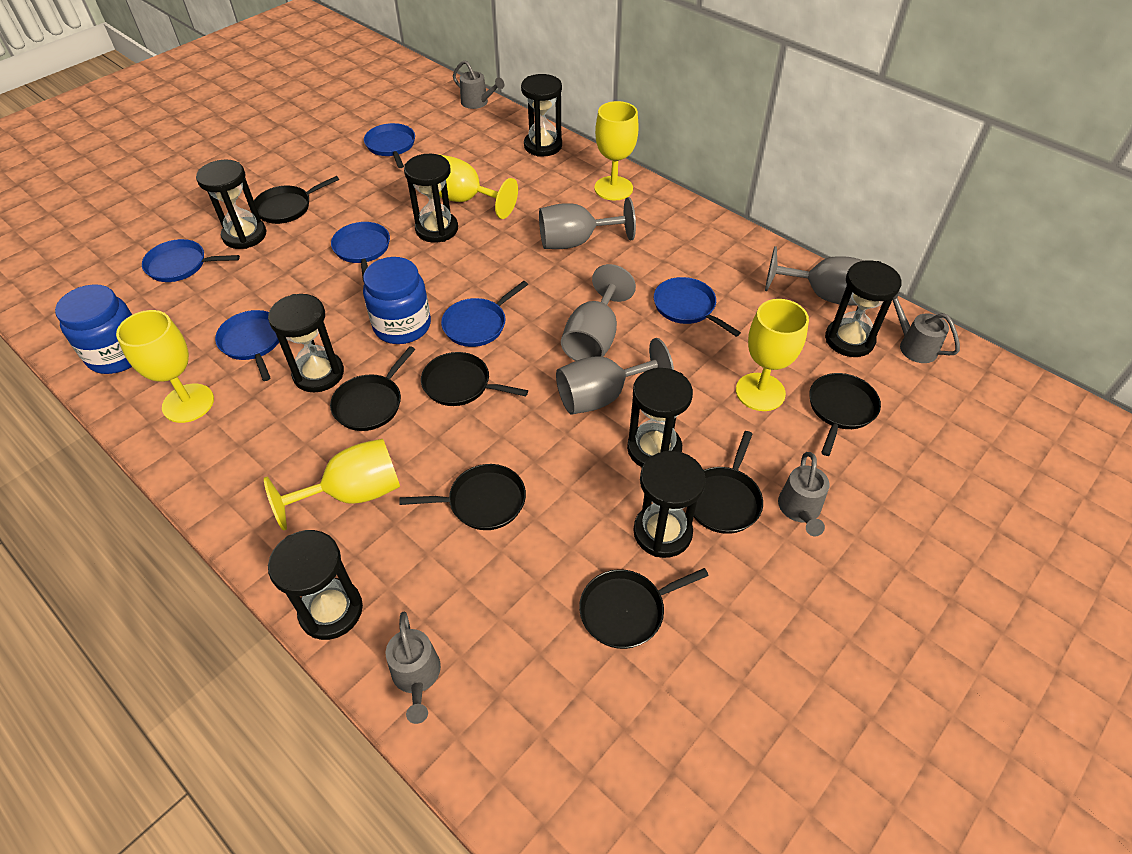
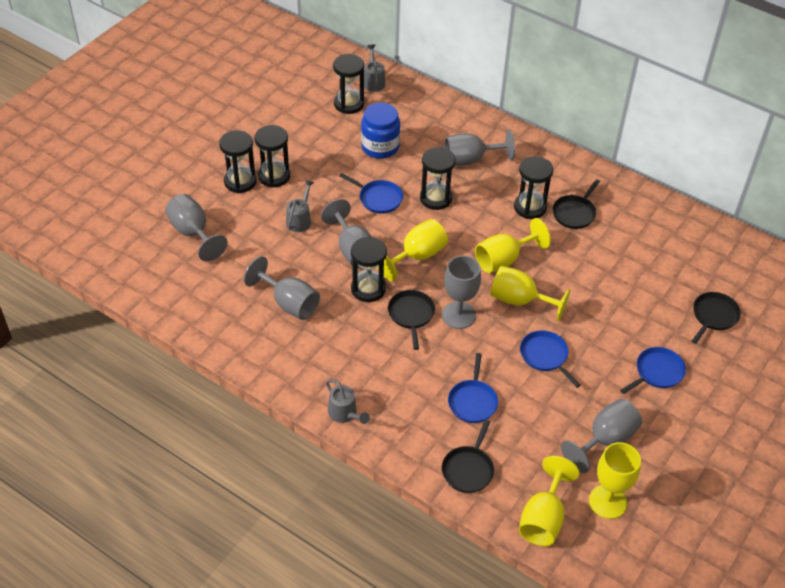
black hourglass: [196,160,267,249] [268,294,344,392] [268,530,363,640] [404,154,458,243] [521,74,562,157] [627,368,693,467] [633,451,706,558] [825,261,901,357] = 8 -> [219,130,257,193] [254,125,290,188] [333,54,364,114] [351,236,387,302] [420,147,456,210] [514,156,553,219] = 6
black pan: [254,176,339,224] [330,346,415,431] [399,464,526,530] [421,352,528,406] [579,568,709,649] [694,431,763,534] [809,373,881,456] = 7 -> [388,290,435,350] [442,420,494,493] [552,179,600,229] [692,292,741,344] = 4
blue jar: [55,284,133,374] [363,257,431,344] = 2 -> [361,103,400,159] = 1
blue pan: [142,239,240,282] [215,310,279,381] [331,222,390,277] [364,123,415,168] [441,281,528,347] [654,277,741,337] = 6 -> [339,173,403,213] [448,353,498,423] [520,330,581,388] [620,347,686,394] = 4
grey goblet: [539,197,636,249] [556,338,674,415] [561,264,636,361] [765,246,864,306] = 4 -> [165,194,228,261] [244,256,320,320] [321,199,372,269] [442,255,481,329] [444,130,515,166] [561,399,642,473] = 6
grey watering can: [386,612,441,724] [453,60,504,109] [778,452,830,536] [892,292,960,363] = 4 -> [286,180,314,232] [326,379,370,424] [364,45,385,92] = 3

